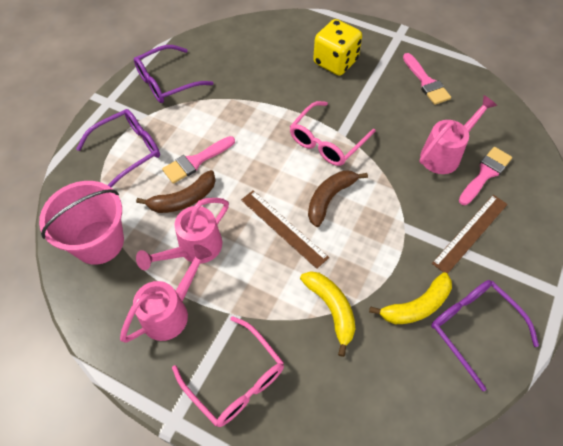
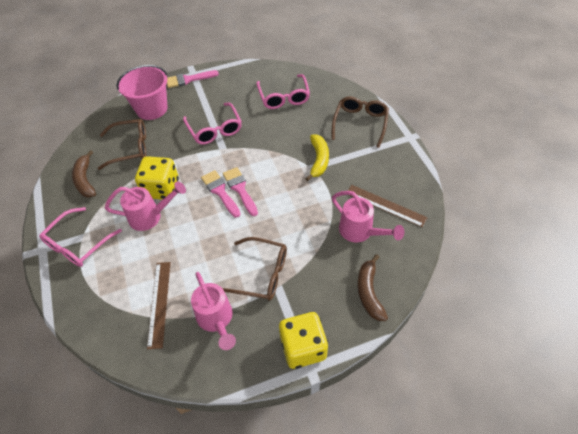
brown glasses: none = 0 -> [98,119,146,170] [222,237,287,301] [331,97,389,148] = 3
pink glasses: [172,316,284,427] [290,101,376,166] = 2 -> [39,207,122,267] [183,103,242,145] [256,74,310,109] = 3
purple glasses: [76,109,160,187] [134,45,214,103] [431,280,539,391] = 3 -> none = 0
yellow banana: [300,271,355,357] [369,272,452,324] = 2 -> [305,135,329,181] = 1
yellow dice: [313,19,362,76] = 1 -> [135,156,179,200] [279,312,328,369] = 2

